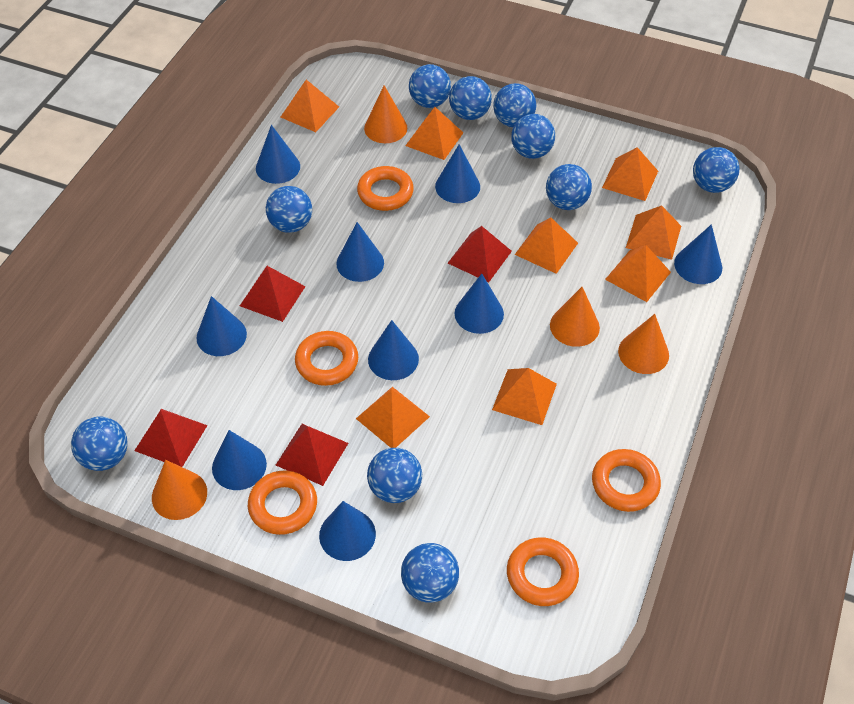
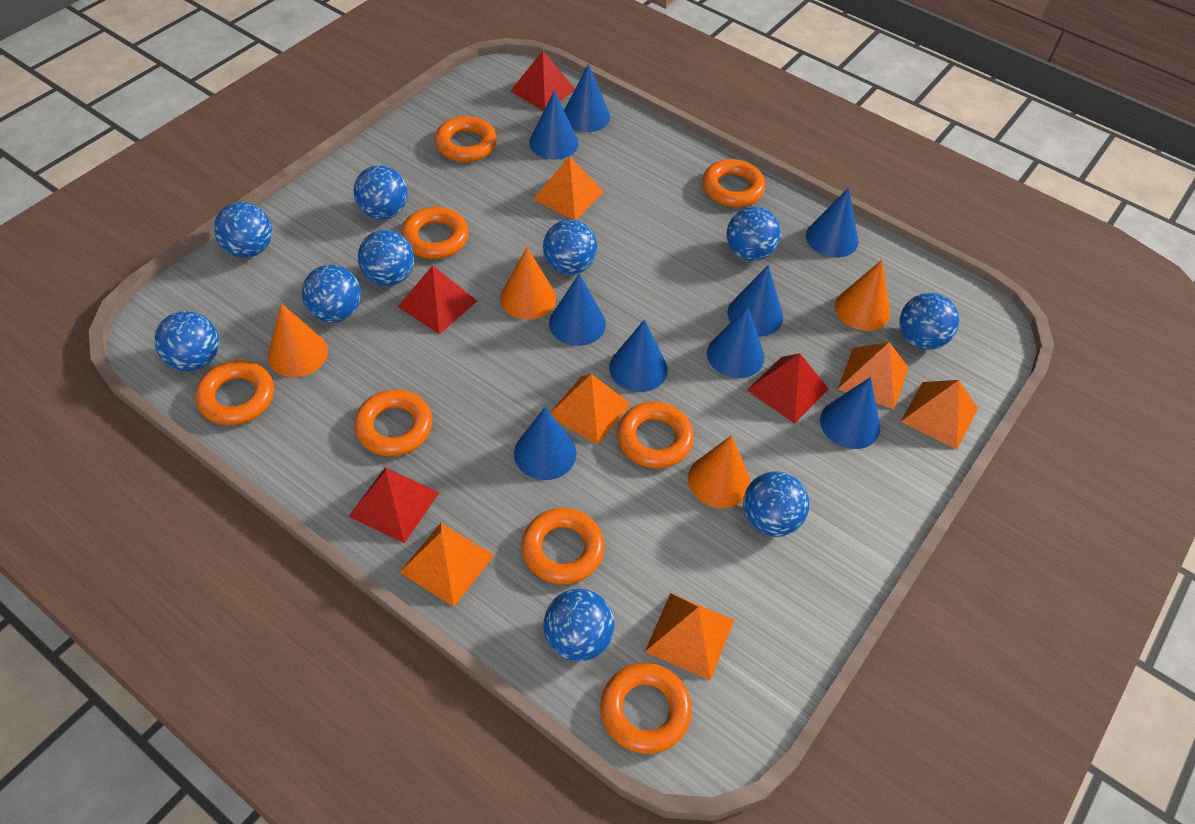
orange pyramid: [281,79,339,132] [356,387,430,448] [405,107,464,160] [492,368,557,425] [515,217,578,274] [602,147,658,201] [605,245,671,302] [626,205,681,260] = 8 -> [399,523,494,607] [533,156,604,220] [550,374,630,445] [645,593,734,681] [838,342,908,410] [901,380,978,450] = 6
orange ring: [248,470,317,535] [295,331,358,386] [357,166,414,211] [507,537,579,606] [592,449,661,512] = 5 -> [195,360,274,425] [354,389,432,456] [401,207,469,259] [435,116,497,162] [521,508,605,584] [600,663,692,754] [617,402,694,469] [702,159,765,207] = 8

